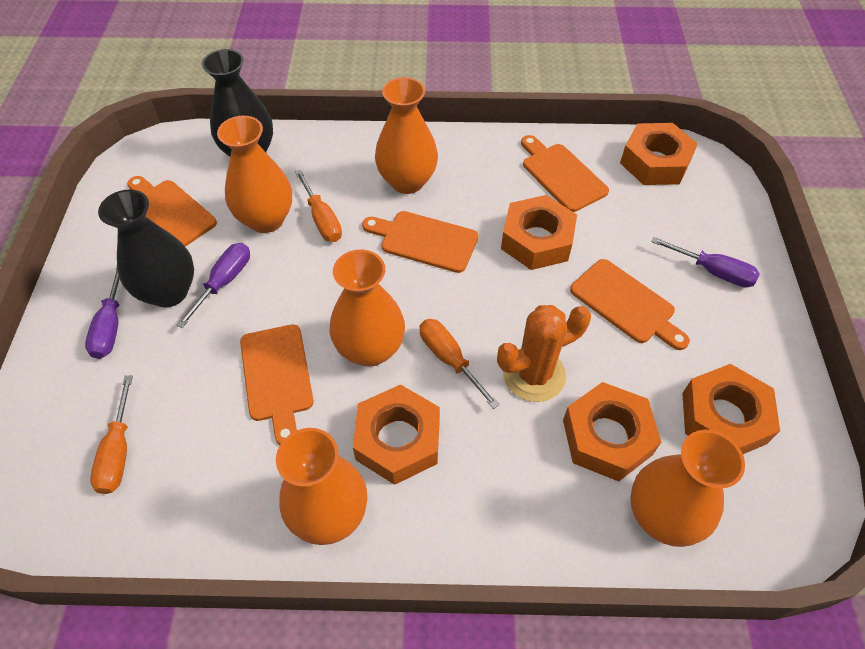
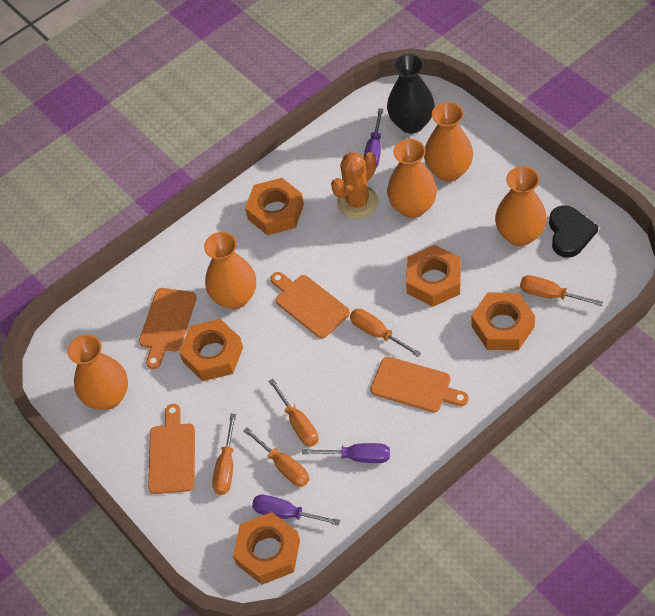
black heart: none = 0 -> [549,205,598,258] = 1
black vase: [98,189,194,307] [202,49,273,157] = 2 -> [387,54,435,133] = 1
orange cutting board: [127,176,217,247] [240,324,314,445] [362,211,479,273] [521,135,609,212] [570,259,690,350] = 5 -> [139,288,197,369] [148,404,195,494] [270,272,350,339] [371,356,469,413] = 4
orange screwdriver: [90,375,133,494] [295,170,342,242] [420,319,500,409] = 3 -> [212,414,236,495] [243,427,309,487] [268,378,318,447] [350,309,421,357] [520,275,603,306] = 5

